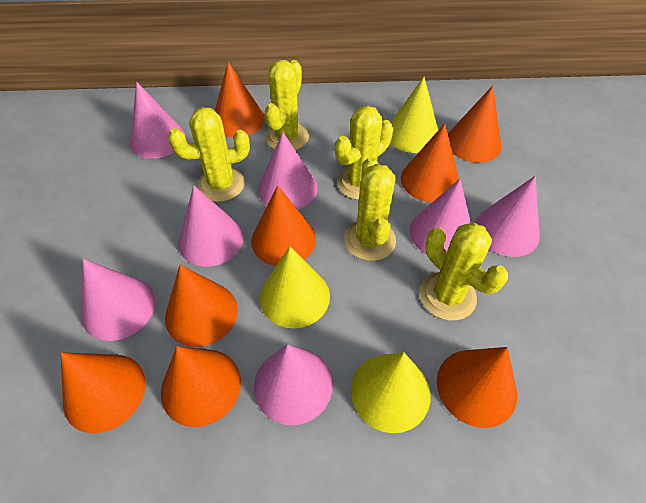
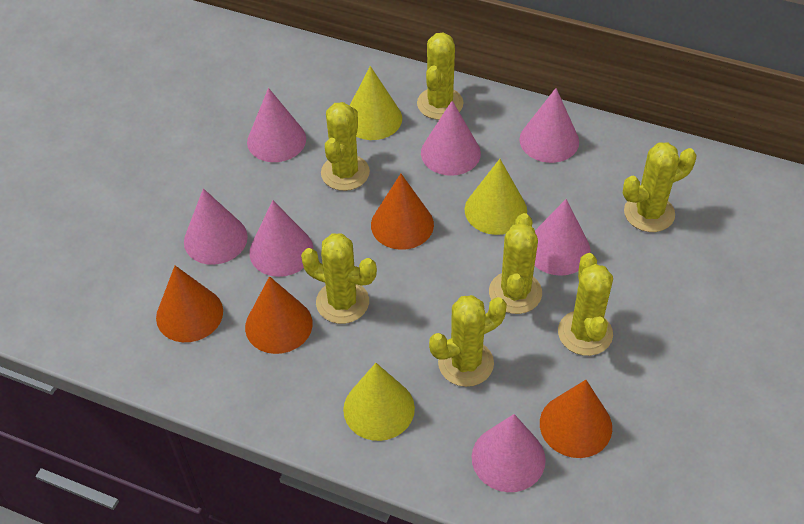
orange cone: [61,352,146,433] [161,346,241,427] [165,265,238,347] [215,62,265,137] [251,185,316,266] [401,124,459,202] [437,347,517,428] [448,86,501,163] = 8 -> [156,266,223,342] [245,276,313,354] [371,174,434,250] [540,380,612,458] = 4
yellow cactus: [168,107,250,202] [265,60,309,150] [335,105,393,200] [344,157,396,261] [420,222,508,321] = 5 -> [301,233,377,324] [321,102,370,191] [417,32,464,120] [429,295,507,387] [489,213,542,314] [558,253,613,356] [623,142,697,232] = 7

